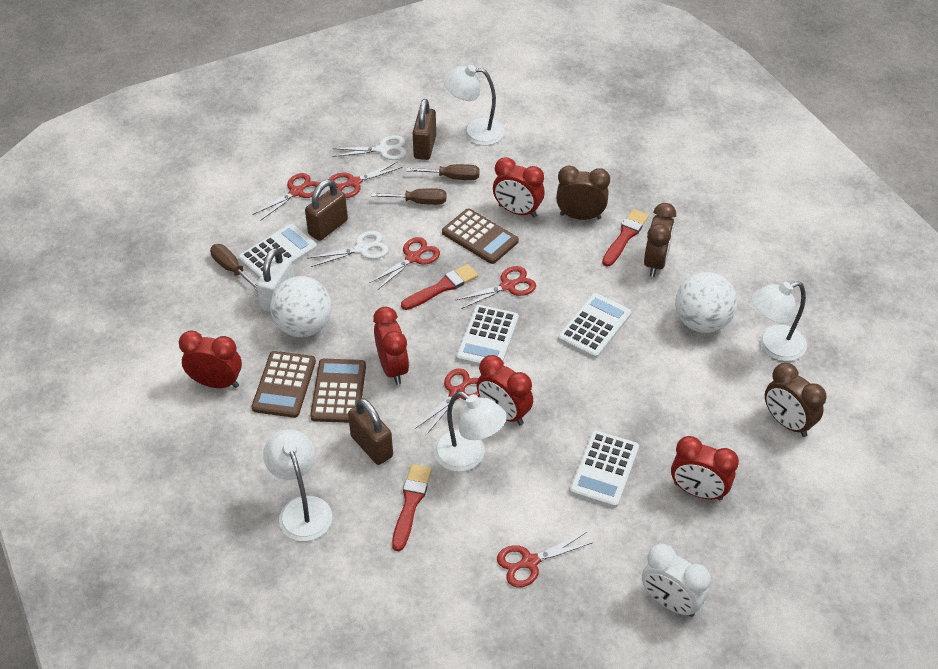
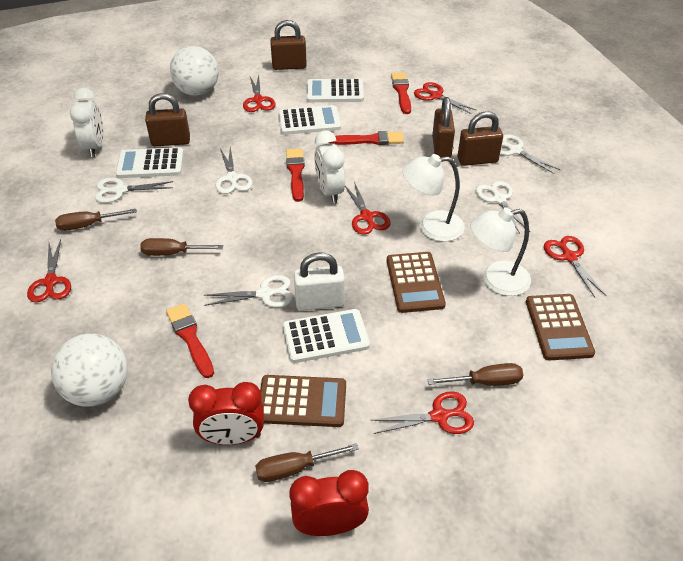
brown clock: [556,165,610,220] [644,203,676,277] [765,363,827,437] = 3 -> none = 0
brown padlock: [305,179,348,241] [348,398,393,465] [413,99,436,160] = 3 -> [145,93,190,146] [270,20,307,70] [432,97,455,157] [458,111,503,166] = 4
brown screwdriver: [210,244,258,292] [371,188,446,205] [406,164,480,180] = 3 -> [55,209,137,231] [140,238,223,256] [255,443,359,482] [428,363,523,386] = 4
red brush: [392,464,432,551] [401,264,478,310] [602,209,649,266] = 3 -> [166,303,214,378] [286,148,305,202] [329,131,404,145] [391,72,411,114] = 4
red clock: [179,331,242,388] [373,307,409,385] [477,355,533,425] [493,157,545,218] [671,436,739,501] = 5 -> [188,382,264,445] [289,470,369,536] = 2
white clock: [642,544,711,617] = 1 -> [70,88,104,157] [314,130,345,203] = 2
white lamp: [263,429,332,541] [434,391,507,472] [444,65,505,145] [751,281,807,361] = 4 -> [403,154,465,242] [470,208,531,296] = 2
white scissors: [307,231,388,267] [332,135,407,160] = 2 -> [95,178,173,203] [204,275,293,307] [215,147,252,194] [476,181,530,234] [500,134,560,174] = 5

